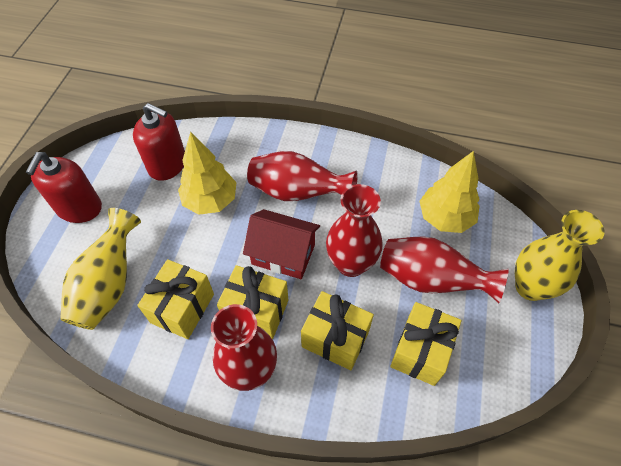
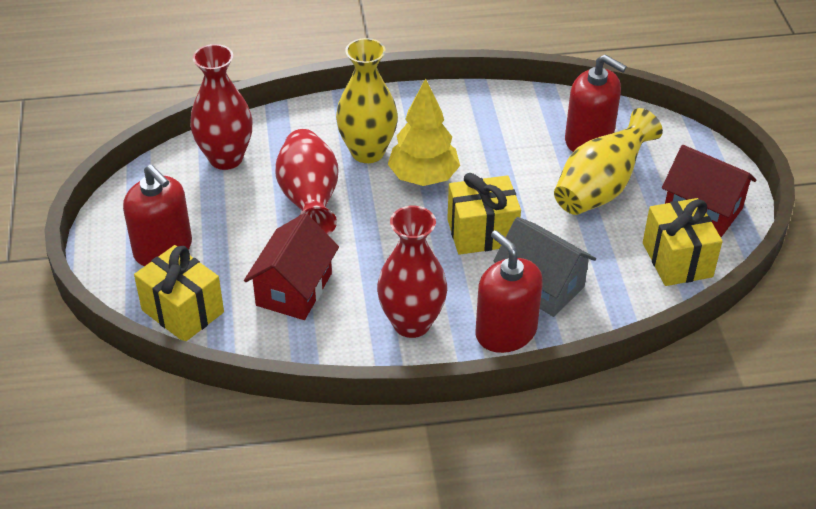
grey house: none = 0 -> [493,217,596,317] = 1
red house: [243,209,320,279] = 1 -> [244,213,339,320] [662,145,756,237] = 2
red soap dispenser: [26,152,102,223] [133,103,185,181] = 2 -> [123,164,192,266] [475,230,543,353] [565,55,627,152] = 3
red vase: [211,304,277,391] [247,151,358,201] [326,184,383,277] [380,236,509,303] = 4 -> [190,44,253,170] [275,129,339,235] [377,206,447,338] = 3
yellow gift: [137,259,214,339] [217,265,288,339] [301,291,374,370] [390,302,462,386] = 4 -> [134,245,224,341] [447,173,521,255] [643,198,723,286] = 3
yellow tree: [178,132,237,215] [419,151,480,233] = 2 -> [388,78,460,186] = 1

